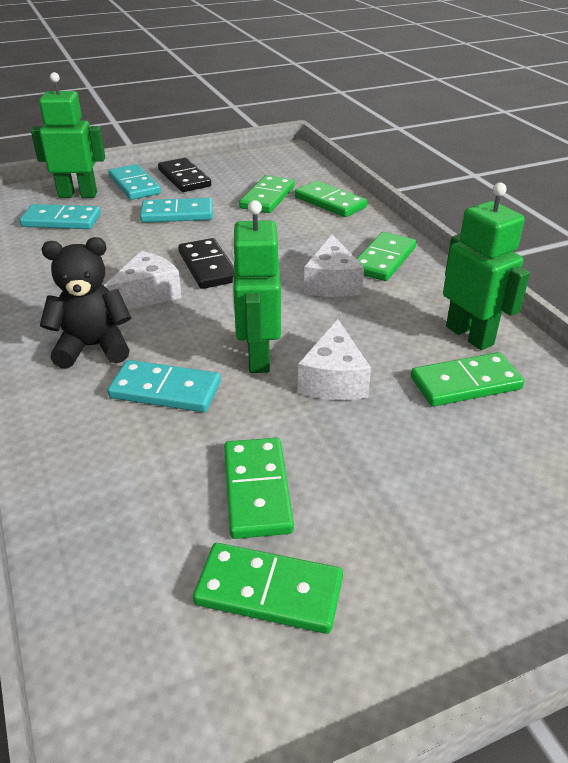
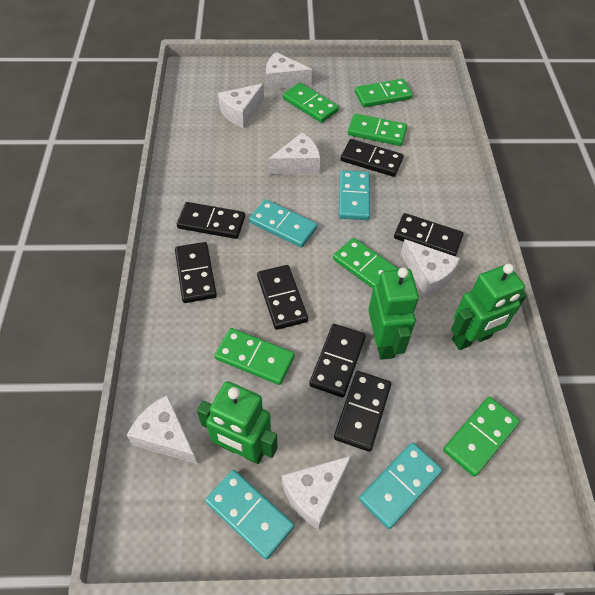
black domino: [158,158,211,192] [178,238,234,289] = 2 -> [175,242,217,303] [177,202,245,239] [257,265,308,330] [309,324,366,397] [334,371,391,452] [341,139,404,177] [394,213,464,256] = 7
black teddy bear: [40,237,131,369] = 1 -> none = 0
white cheese: [104,251,182,310] [298,319,371,400] [304,235,364,297] = 3 -> [127,395,197,464] [218,83,264,128] [266,52,312,90] [268,132,320,175] [282,455,352,530] [401,239,460,298] = 6

